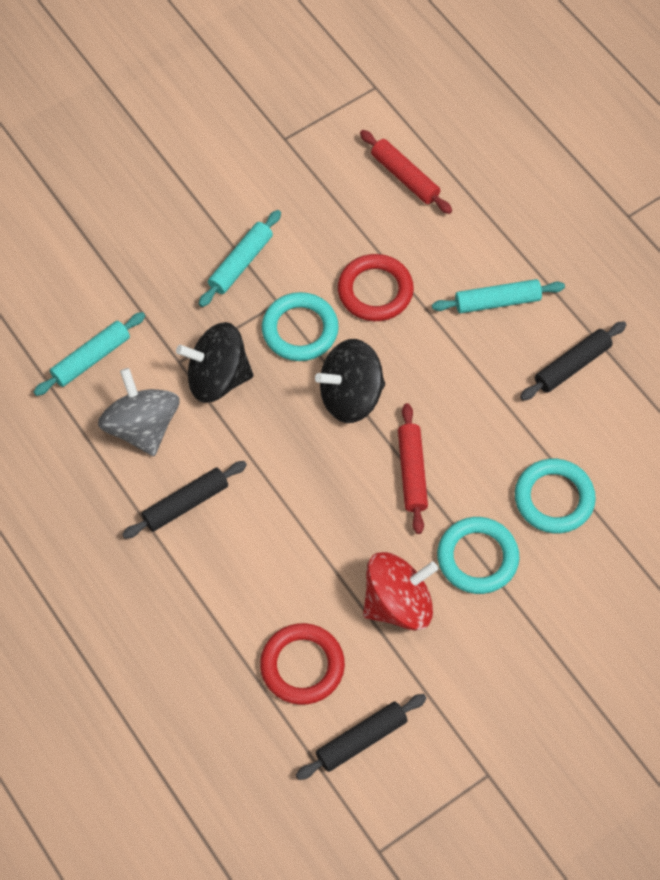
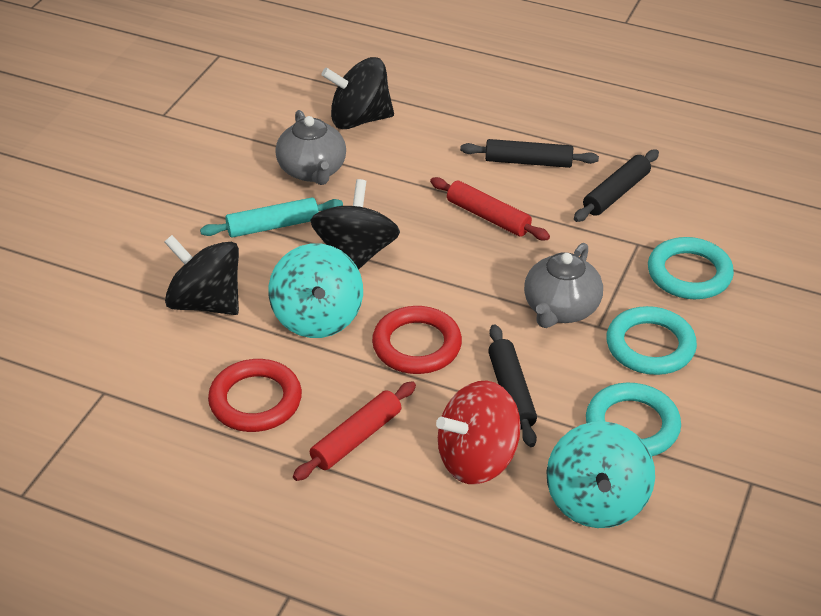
black spinning top: [176,322,254,403] [315,339,385,423] = 2 -> [164,235,239,315] [310,179,400,270] [321,57,394,129] = 3
grey spinning top: [98,368,180,456] = 1 -> none = 0
grey teapot: none = 0 -> [275,110,346,185] [524,243,603,328] = 2
turquoise rolling pin: [34,312,145,396] [199,210,281,307] [432,279,565,313] = 3 -> [200,198,343,238] = 1
turquoise spinning top: none = 0 -> [268,244,363,338] [546,421,655,528] = 2

